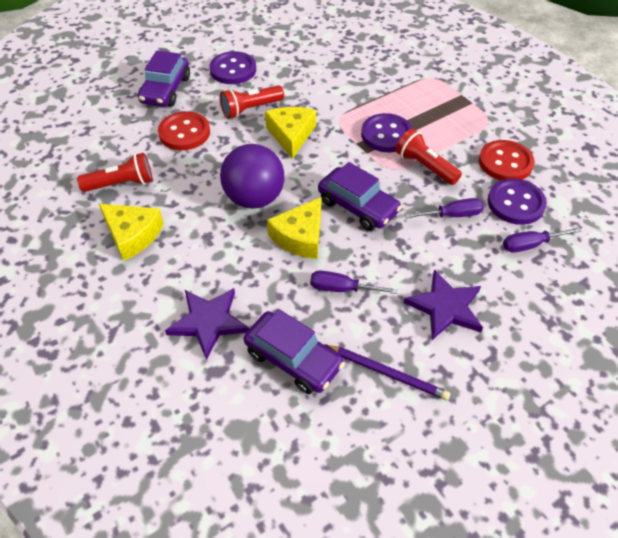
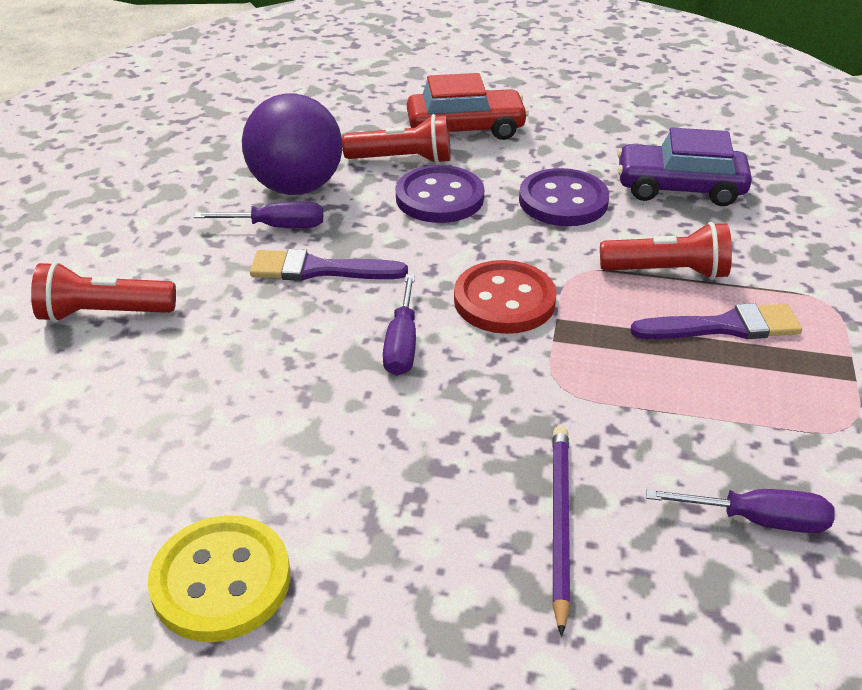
purple brush: none = 0 -> [250,249,408,281] [630,303,802,339] = 2
purple button: [209,51,256,84] [361,113,413,152] [487,179,547,225] = 3 -> [396,165,484,223] [519,168,609,226] = 2
purple car: [138,50,190,107] [244,309,345,394] [318,162,402,231] = 3 -> [617,128,752,206] = 1
purple star: [165,288,249,360] [403,269,483,340] = 2 -> none = 0
red button: [158,111,210,150] [479,140,535,180] = 2 -> [454,260,557,334] = 1
red car: none = 0 -> [407,73,529,140] = 1
yellow button: none = 0 -> [148,515,290,642] = 1
yellow cheese: [99,204,164,261] [265,107,316,159] [267,197,322,259] = 3 -> none = 0

